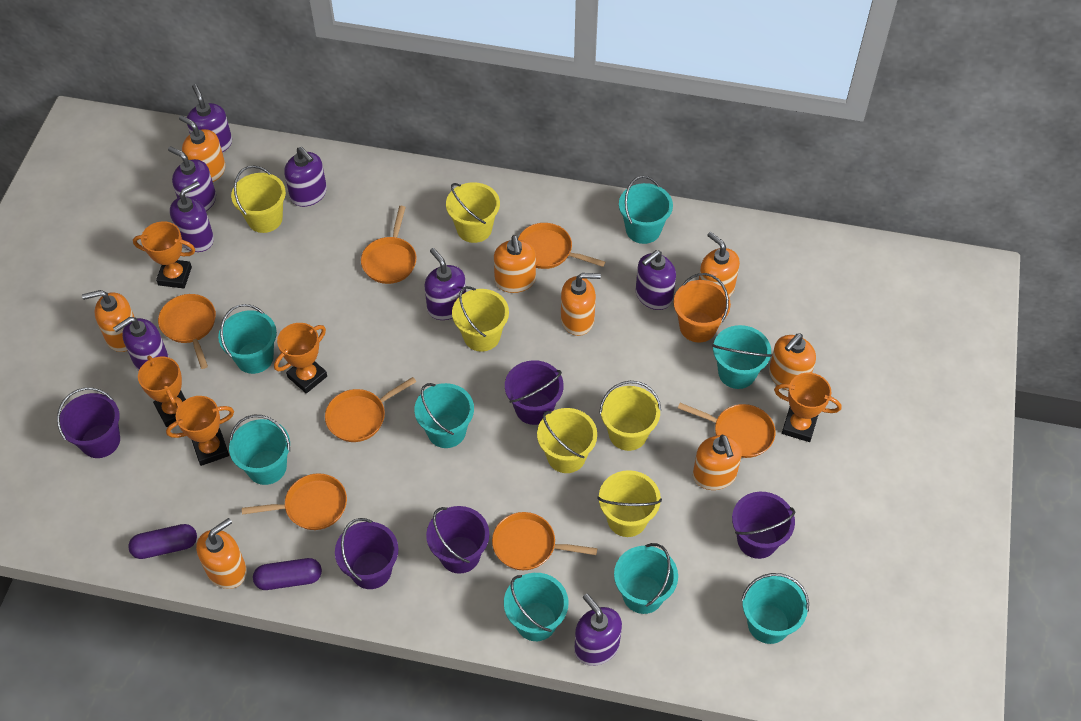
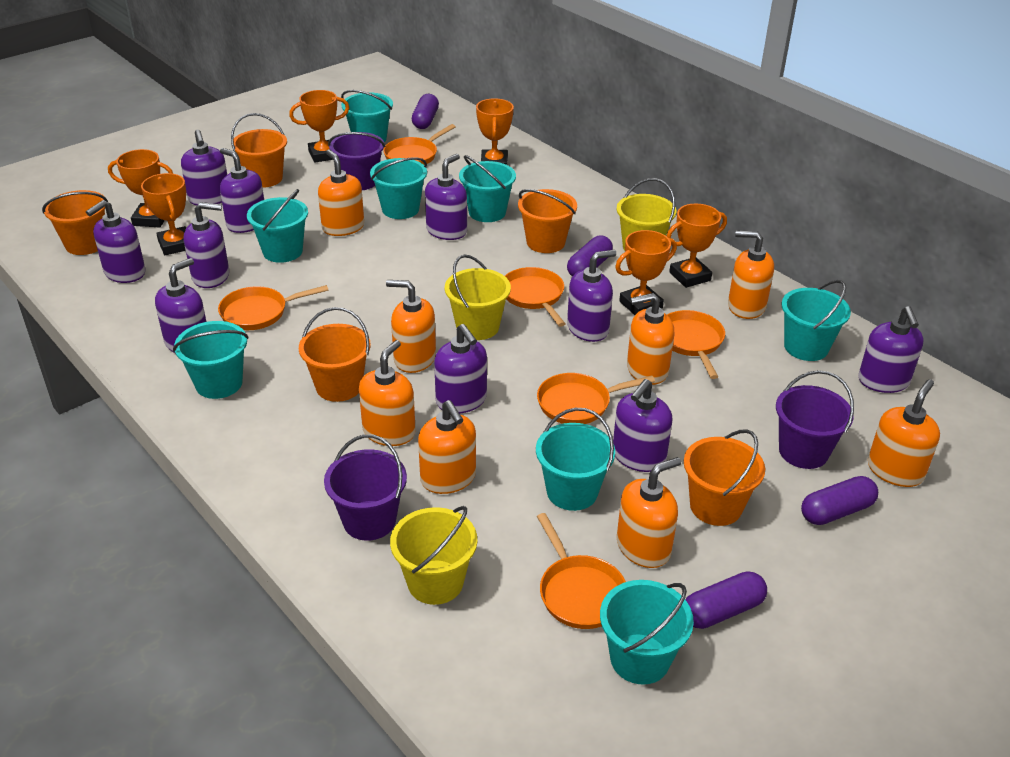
orange bucket: [674,273,731,342] = 1 -> [42,190,108,255] [231,113,287,188] [299,307,371,402] [518,189,577,253] [684,429,765,526] = 5
orange pan: [158,294,216,369] [242,473,347,530] [325,377,416,442] [361,206,417,284] [492,512,597,570] [518,223,605,269] [678,403,776,458] = 7 -> [218,285,329,330] [383,124,456,165] [505,267,565,327] [537,373,655,424] [537,513,626,629] [667,310,725,379] = 6
orange trophy: [133,221,195,288] [138,356,186,427] [166,396,234,466] [274,323,327,394] [774,373,841,442] = 5 -> [108,149,173,227] [141,173,186,255] [289,90,349,163] [476,98,514,165] [615,230,677,315] [667,204,727,288] = 6
purple bucket: [57,388,120,458] [335,518,399,589] [426,506,489,574] [505,360,564,425] [732,492,795,559] = 5 -> [324,434,407,541] [328,132,385,190] [776,370,854,469] = 3
purple capsule: [128,524,197,559] [253,558,322,590] = 2 -> [412,94,439,129] [567,235,613,277] [685,571,767,629] [801,476,878,525] = 4
purple soap dispenser: [113,317,169,371] [168,146,216,211] [170,181,214,252] [187,84,232,152] [284,147,327,207] [424,248,466,320] [574,594,622,666] [636,250,676,310] = 8 -> [86,200,145,283] [155,258,206,353] [181,130,227,205] [184,202,229,288] [220,148,264,233] [425,154,467,240] [434,324,487,414] [567,250,616,342] [613,379,673,472] [858,306,924,393] = 10
yellow bucket: [231,166,286,233] [446,182,500,243] [452,286,509,352] [537,408,597,473] [597,470,662,537] [599,381,661,451] = 6 -> [390,506,477,605] [445,254,511,340] [616,178,676,250] = 3

